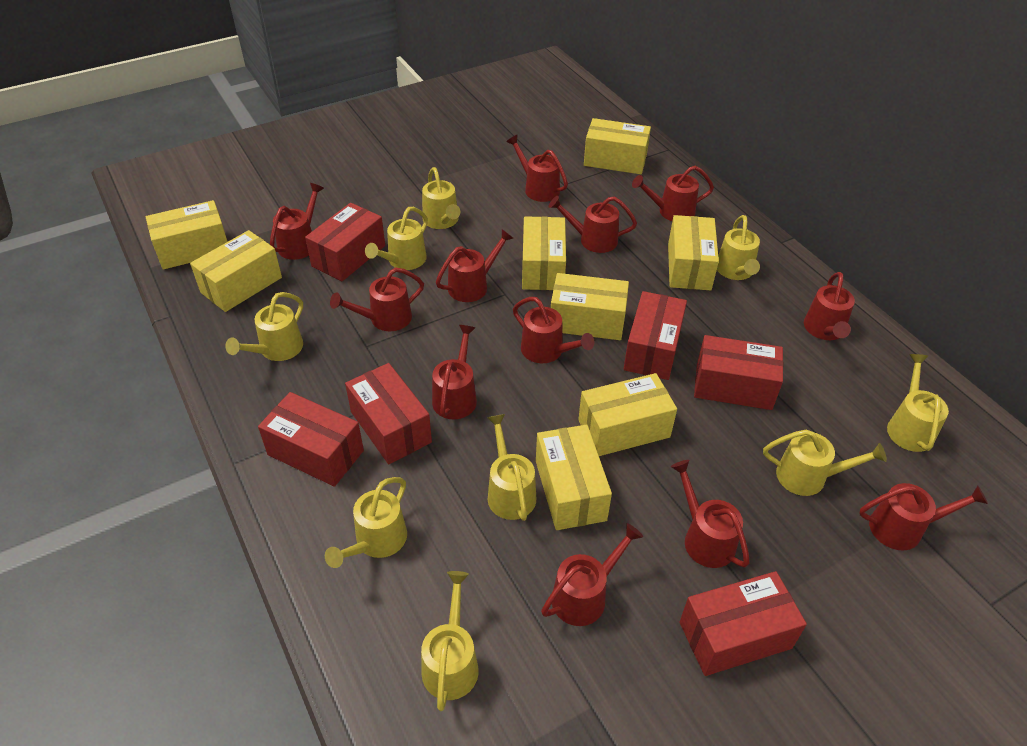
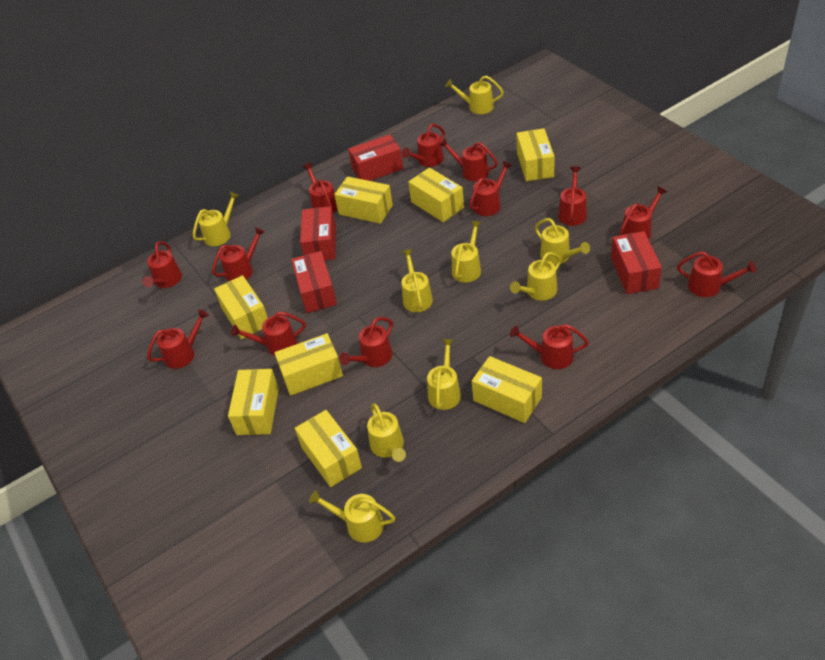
red box: [258,392,364,487] [305,203,385,281] [345,363,432,464] [624,291,687,380] [680,571,807,676] [694,335,783,410] = 6 -> [291,251,337,313] [300,206,336,260] [348,134,403,181] [611,231,662,294] = 4
red watering can: [270,183,324,260] [330,268,424,331] [432,325,477,420] [436,229,513,302] [506,134,568,202] [513,297,594,363] [541,523,643,626] [549,196,637,253] [632,166,714,221] [671,460,750,568] [804,272,855,340] [859,483,988,550] = 12 -> [142,241,182,288] [147,309,209,369] [212,227,265,281] [231,312,306,356] [303,163,337,213] [340,317,393,367] [402,124,445,167] [439,138,498,181] [469,161,512,216] [510,324,589,369] [558,166,587,226] [620,186,667,240] [677,251,756,297] = 13

